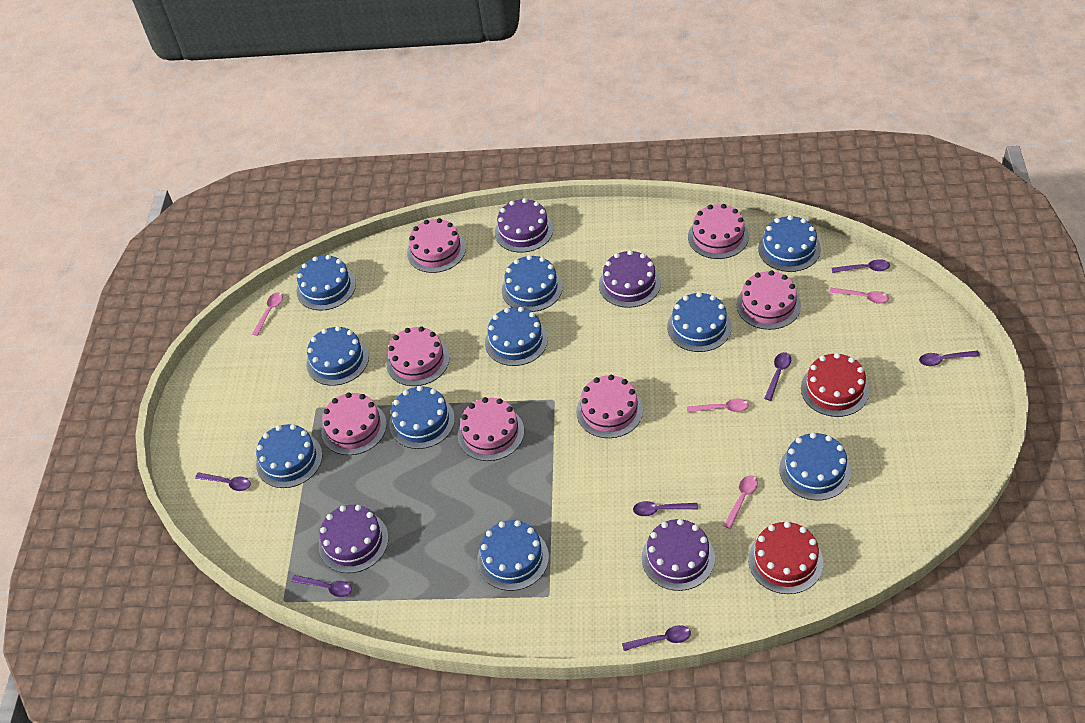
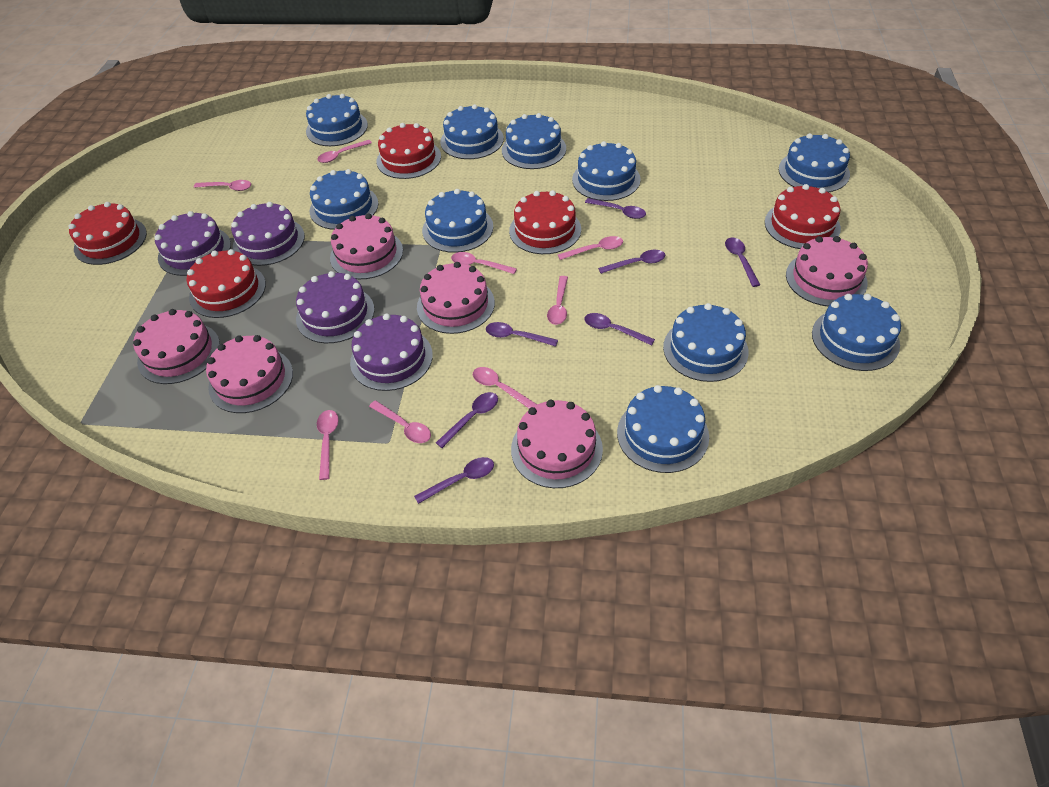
pink cake: [321,392,387,455] [386,326,449,386] [407,218,466,273] [458,397,524,461] [576,375,643,438] [688,204,749,259] [736,270,801,330] = 7 -> [133,309,220,384] [206,335,293,413] [330,213,403,279] [417,262,495,334] [511,400,603,488] [786,236,868,307] = 6
pink spoon: [252,292,283,336] [687,399,749,413] [724,475,758,529] [829,288,889,304] = 4 -> [194,180,251,191] [317,140,372,163] [317,410,339,480] [369,400,431,443] [451,252,517,274] [473,367,537,409] [547,276,568,325] [558,236,623,260] = 8
red cake: [748,521,823,594] [801,353,870,417] = 2 -> [69,202,147,265] [187,249,266,318] [377,123,441,179] [509,190,581,254] [765,184,841,249] = 5

